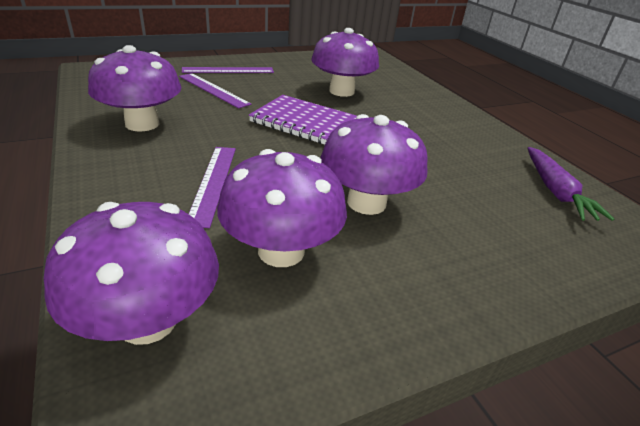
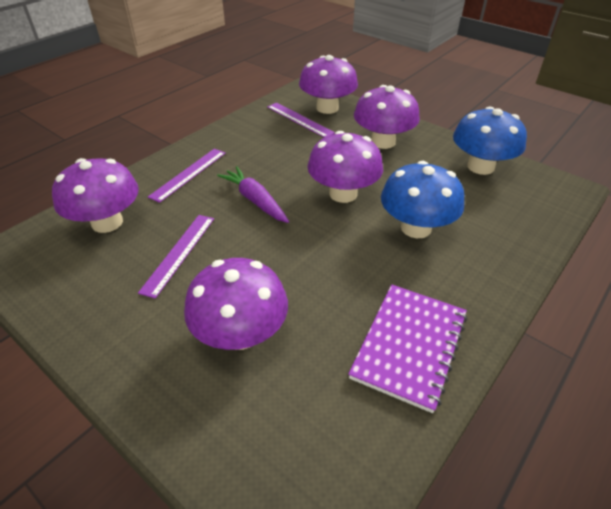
blue mushroom: none = 0 -> [381,161,464,238] [453,107,527,175] = 2

